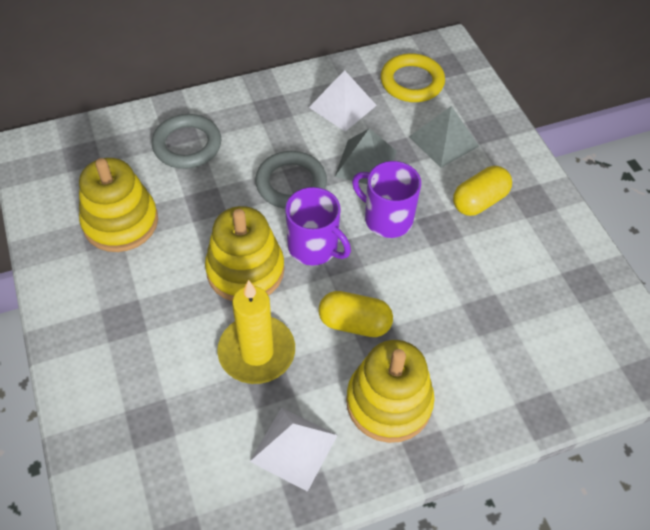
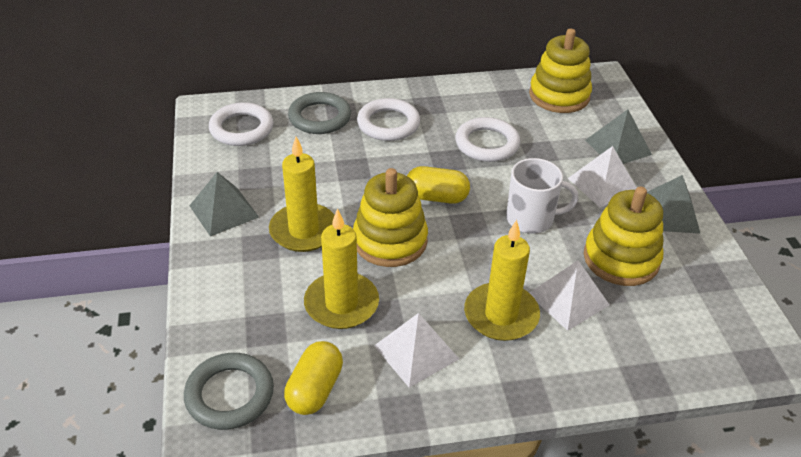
grey pyramid: [335,128,397,184] [409,106,479,168] = 2 -> [189,172,259,236] [585,109,652,164] [647,175,701,234] = 3
purple mug: [285,187,351,265] [352,161,421,238] = 2 -> none = 0
white mug: none = 0 -> [506,158,578,234] = 1
white pyramid: [250,407,338,492] [309,70,377,132] = 2 -> [374,313,459,388] [530,260,609,331] [568,146,637,207] = 3
white ring: none = 0 -> [209,102,273,146] [357,98,420,141] [455,117,520,162] = 3
yellow candle: [217,280,295,384] = 1 -> [269,137,335,252] [304,208,379,329] [464,220,540,341] = 3
yellow ring: [381,53,445,102] = 1 -> none = 0

